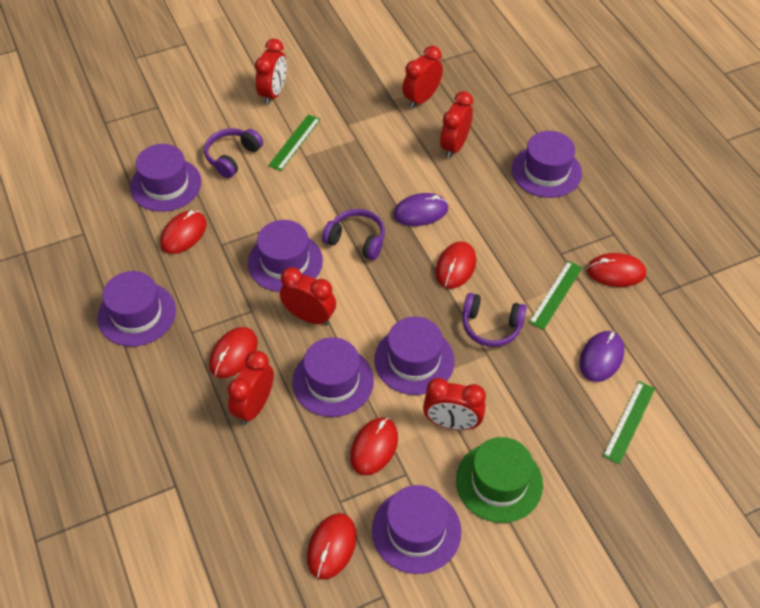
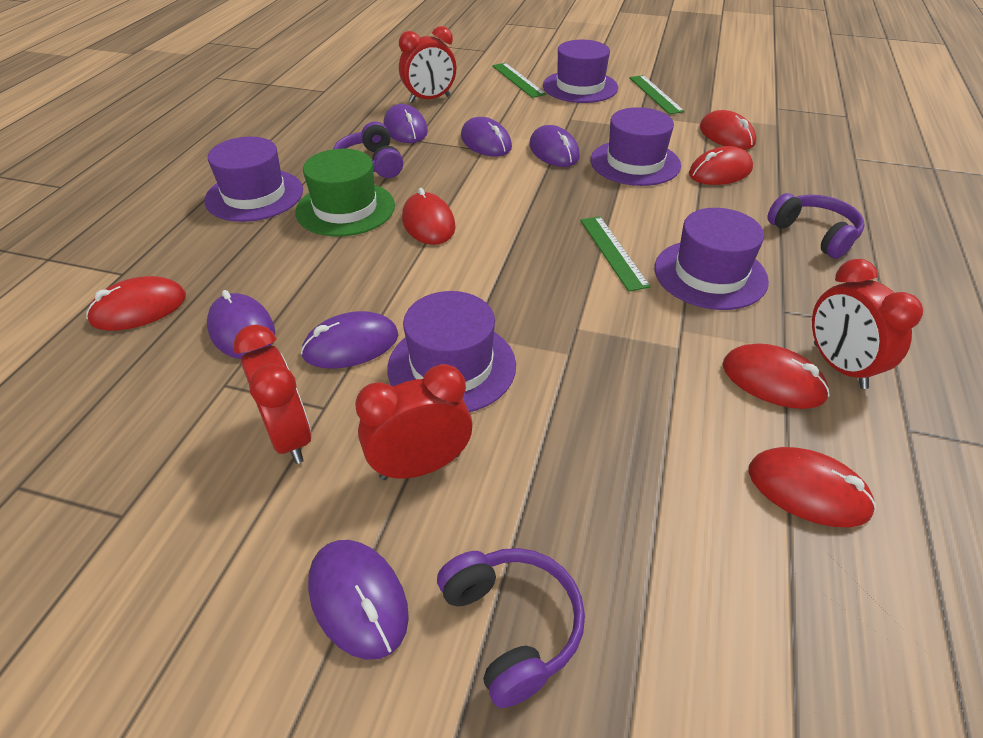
purple hat: [97,271,176,347] [130,144,201,212] [248,220,323,292] [292,337,374,417] [372,485,461,574] [374,317,455,395] [512,131,582,198] = 7 -> [204,137,303,222] [387,291,516,412] [543,40,618,103] [590,107,681,186] [655,208,769,310] = 5
purple mouse: [393,193,448,226] [579,331,624,382] = 2 -> [207,290,275,359] [301,311,398,369] [308,540,409,660] [384,104,428,143] [461,117,512,157] [529,125,580,167] = 6
red clock: [227,351,274,425] [255,39,287,105] [280,267,336,325] [402,46,443,109] [423,378,486,430] [440,91,473,159] = 6 -> [233,324,311,464] [355,364,472,480] [399,26,457,103] [812,259,923,389] = 4

